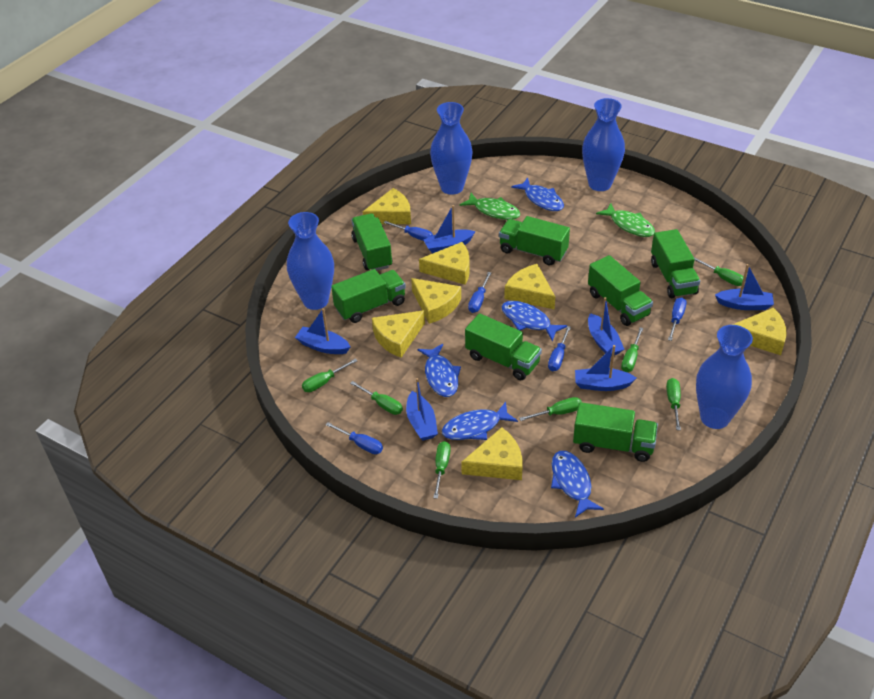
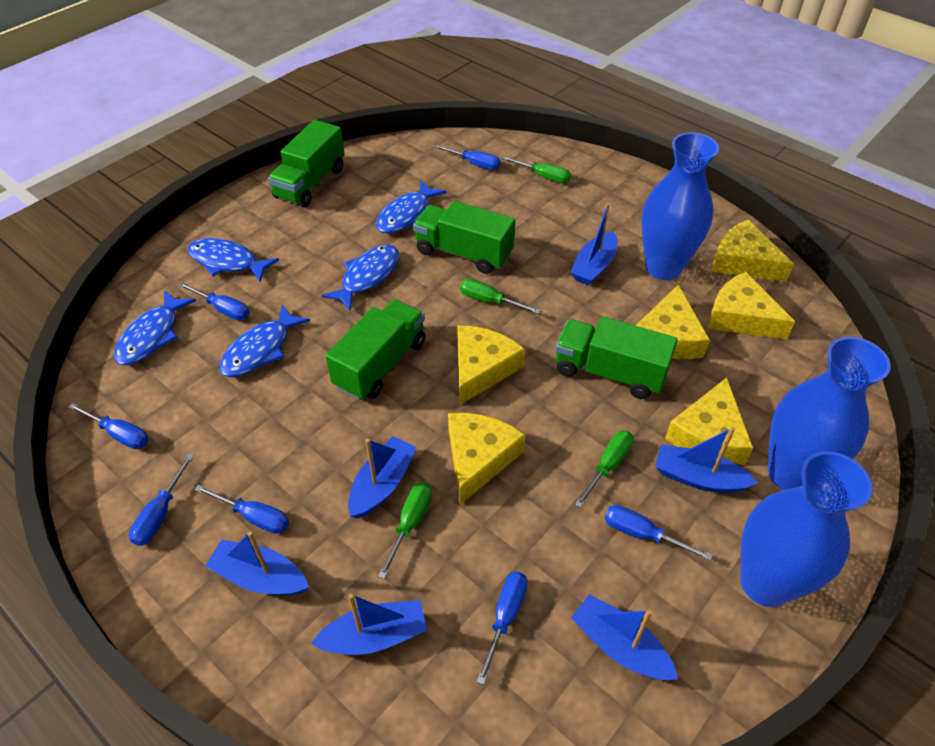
blue screwdriver: [325,422,383,454] [383,221,433,241] [468,272,491,313] [548,326,571,371] [668,297,687,341] = 5 -> [68,403,148,449] [129,453,194,546] [178,282,250,320] [194,485,289,534] [434,144,500,170] [476,572,528,685] [605,505,713,561] = 7
blue vase: [287,212,334,310] [430,102,472,195] [582,98,625,191] [696,325,753,429] = 4 -> [642,132,719,280] [740,451,872,607] [768,337,891,490] = 3
green fish: [460,193,520,220] [596,203,655,237] = 2 -> none = 0
green screwdriver: [302,359,357,392] [350,381,403,415] [433,441,450,499] [519,397,582,421] [621,327,643,372] [666,378,681,430] [694,257,743,286] = 7 -> [378,483,432,579] [460,279,541,314] [501,156,571,183] [575,431,634,508] = 4
green truck: [331,269,406,323] [351,213,392,271] [465,313,542,380] [499,216,570,265] [573,402,658,462] [588,255,653,326] [651,229,700,298] = 7 -> [268,120,345,207] [325,299,426,400] [413,201,515,274] [555,317,678,399] = 4
yellow cheese: [363,188,411,224] [372,310,425,358] [411,278,461,324] [419,242,470,285] [461,427,522,480] [504,264,555,310] [732,307,787,355] = 7 -> [448,413,526,505] [457,325,525,405] [635,284,710,359] [665,378,753,464] [708,272,795,340] [712,220,794,282] = 6

